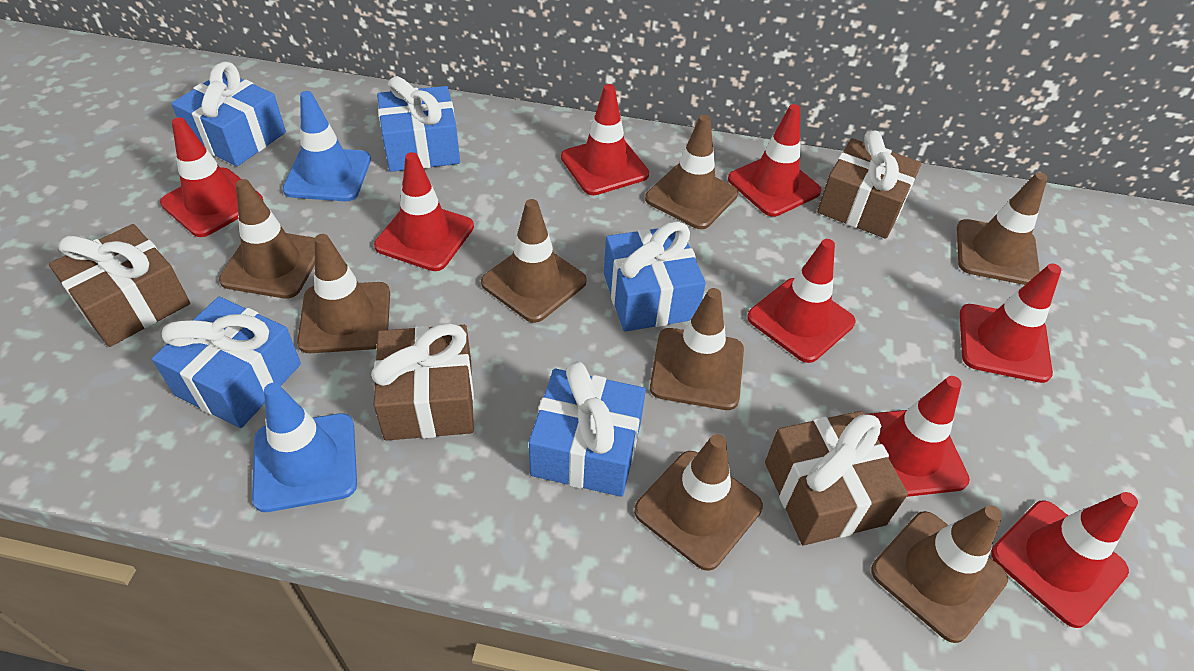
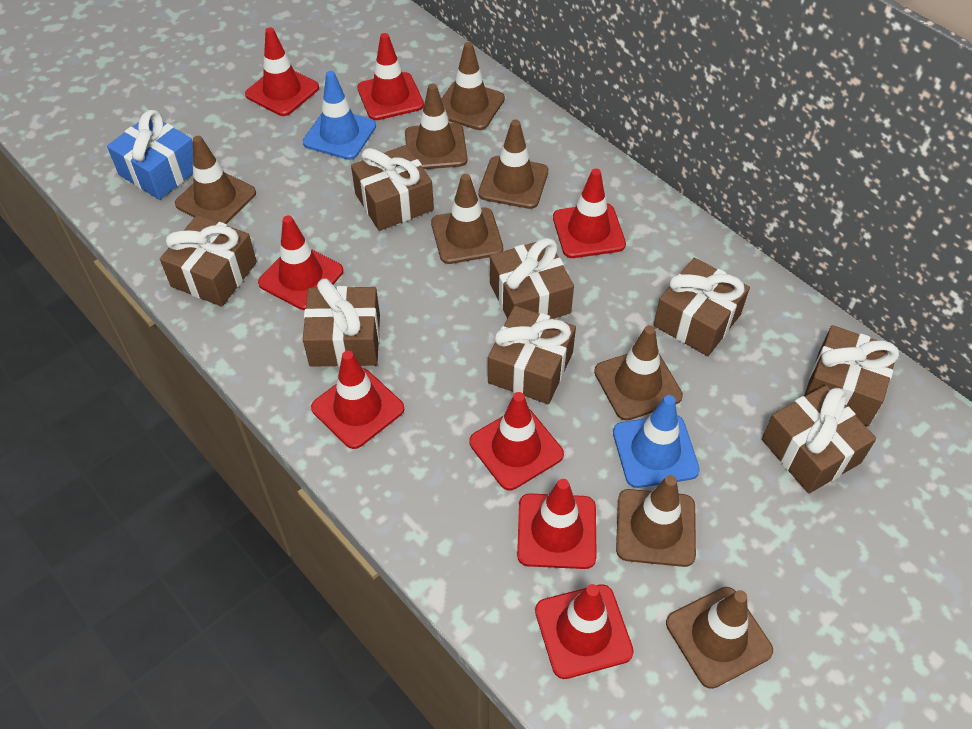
blue gift: [152,297,301,428] [171,62,286,166] [377,76,460,172] [529,361,646,497] [604,221,706,331] = 5 -> [107,110,193,200] = 1
brown gift: [49,224,190,347] [371,323,474,441] [765,411,908,545] [817,131,921,239] = 4 -> [160,215,257,307] [303,278,380,367] [351,145,434,231] [488,306,576,404] [490,238,574,319] [654,258,750,356] [762,385,876,494] [804,325,899,426] = 8

